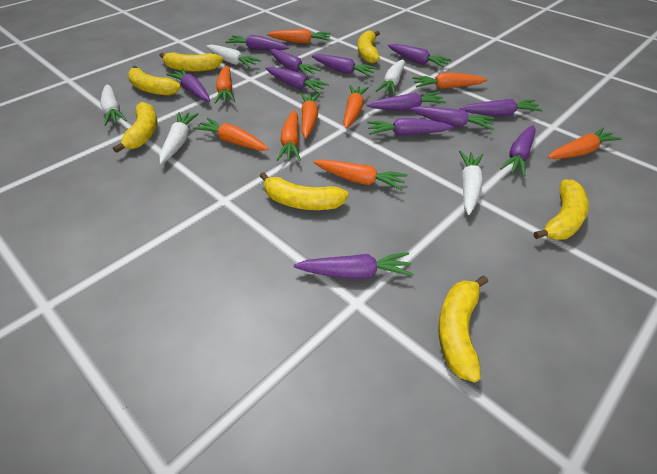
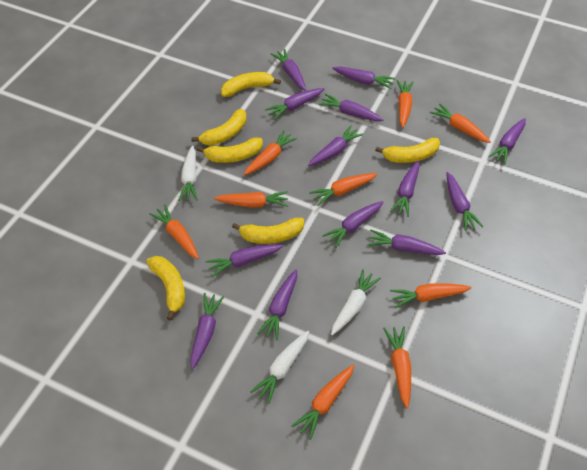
purple carrot: [166,68,210,102] [225,35,289,50] [265,67,329,93] [270,49,321,77] [294,252,414,279] [312,54,377,76] [366,92,446,111] [367,118,453,136] [388,44,451,68] [410,106,495,130] [460,99,543,116] [500,125,535,177] = 12 -> [190,293,225,369] [205,244,283,277] [257,269,297,340] [265,88,324,120] [271,49,306,91] [308,125,364,166] [319,94,383,121] [322,201,383,248] [332,66,396,89] [367,230,446,255] [390,161,419,217] [447,172,484,231] [488,118,526,164] = 13
white carrot: [101,84,127,126] [160,112,199,164] [206,45,261,68] [376,59,405,95] [459,151,483,215] = 5 -> [178,145,198,201] [250,331,309,404] [331,269,381,335] = 3
yellow banana: [113,102,157,153] [127,66,181,96] [159,52,223,72] [260,172,349,210] [358,31,380,63] [438,276,488,382] [534,180,589,240] = 7 -> [146,256,185,320] [191,109,246,145] [197,138,263,163] [221,72,281,97] [232,218,304,244] [375,138,440,163] = 6

